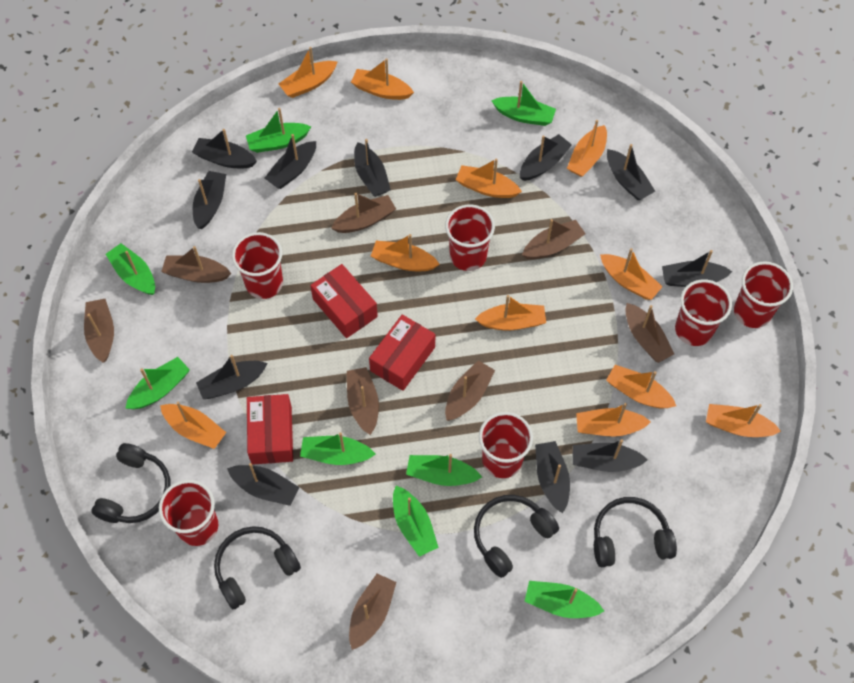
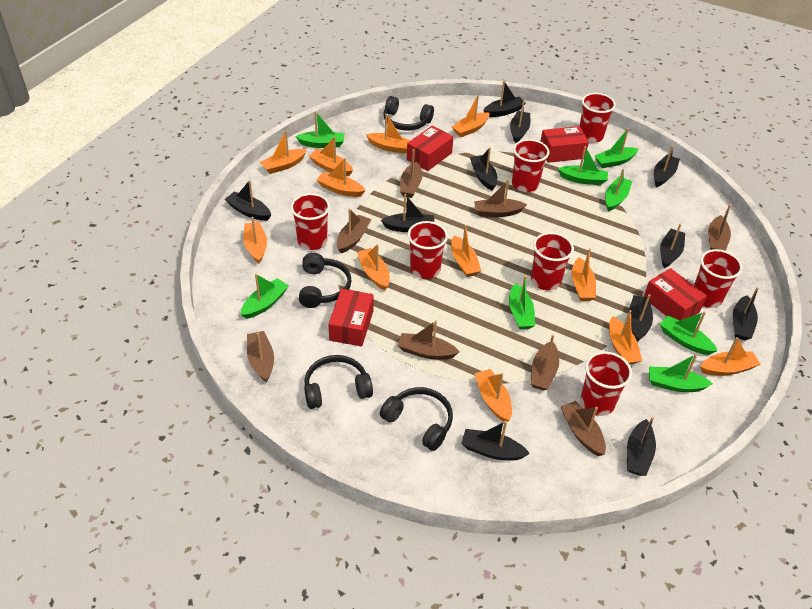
orange boat: [160,401,226,449] [279,47,337,98] [351,58,414,100] [371,234,440,271] [456,158,522,198] [475,295,546,331] [567,120,607,177] [576,403,651,436] [600,248,663,300] [606,365,676,409] [706,404,781,437] = 11 -> [243,217,267,263] [260,131,307,174] [309,137,353,176] [316,158,366,197] [357,244,390,290] [366,113,411,154] [451,225,481,277] [452,95,490,137] [474,369,512,422] [572,248,596,301] [609,310,642,364] [700,337,761,376] = 12
red box: [247,394,293,465] [310,264,378,338] [369,314,435,391] = 3 -> [328,289,374,347] [407,126,454,171] [540,126,589,163] [644,268,707,320] = 4
red cup: [159,480,218,546] [232,232,283,299] [445,205,495,271] [479,412,533,478] [675,279,732,346] [734,261,793,328] = 6 -> [290,193,330,250] [408,221,448,279] [512,139,549,192] [531,232,574,290] [580,93,616,143] [580,351,632,416] [694,249,743,308] = 7

